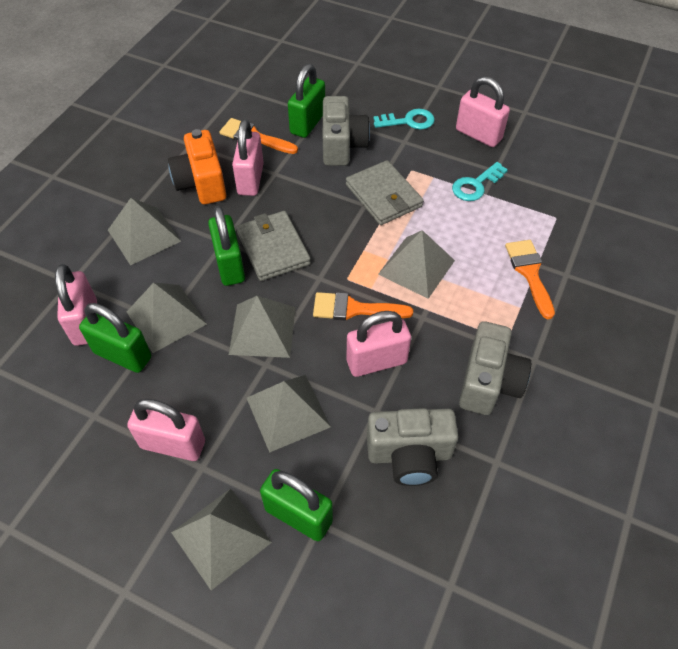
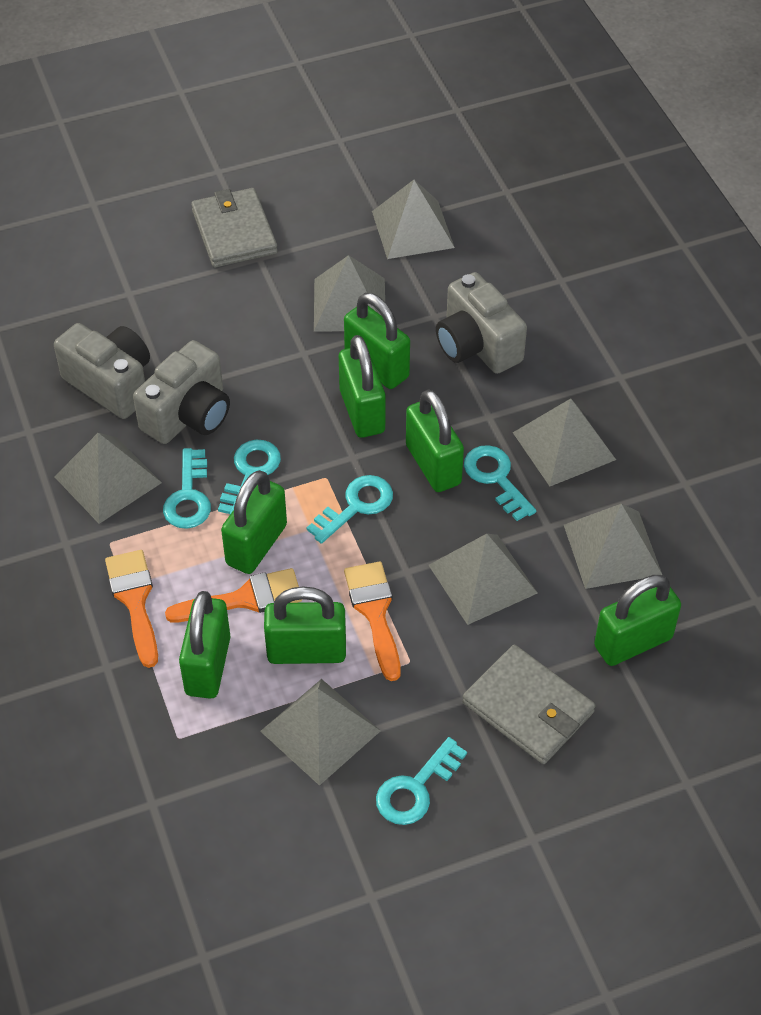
green padlock: [79,303,151,373] [208,206,245,286] [260,469,333,541] [288,64,325,138] = 4 -> [179,591,230,699] [221,470,287,574] [264,587,346,664] [339,335,385,438] [344,293,410,389] [406,389,464,492] [594,575,681,666] = 7
grey pyramid: [108,198,181,265] [127,283,207,353] [171,488,272,590] [229,296,296,358] [247,375,331,453] [378,230,455,299] = 6 -> [54,433,162,524] [260,679,381,786] [314,255,385,332] [372,180,455,259] [429,534,538,625] [513,399,616,486] [564,504,662,589] = 7
orange camera: [168,129,226,204] = 1 -> none = 0
pink padlock: [55,264,97,346] [127,399,205,461] [232,119,264,196] [347,311,411,377] [456,76,510,147] = 5 -> none = 0
turquoise key: [373,109,435,130] [452,162,508,201] = 2 -> [163,448,211,529] [218,440,281,514] [307,475,393,544] [376,737,467,825] [464,445,536,521] = 5

